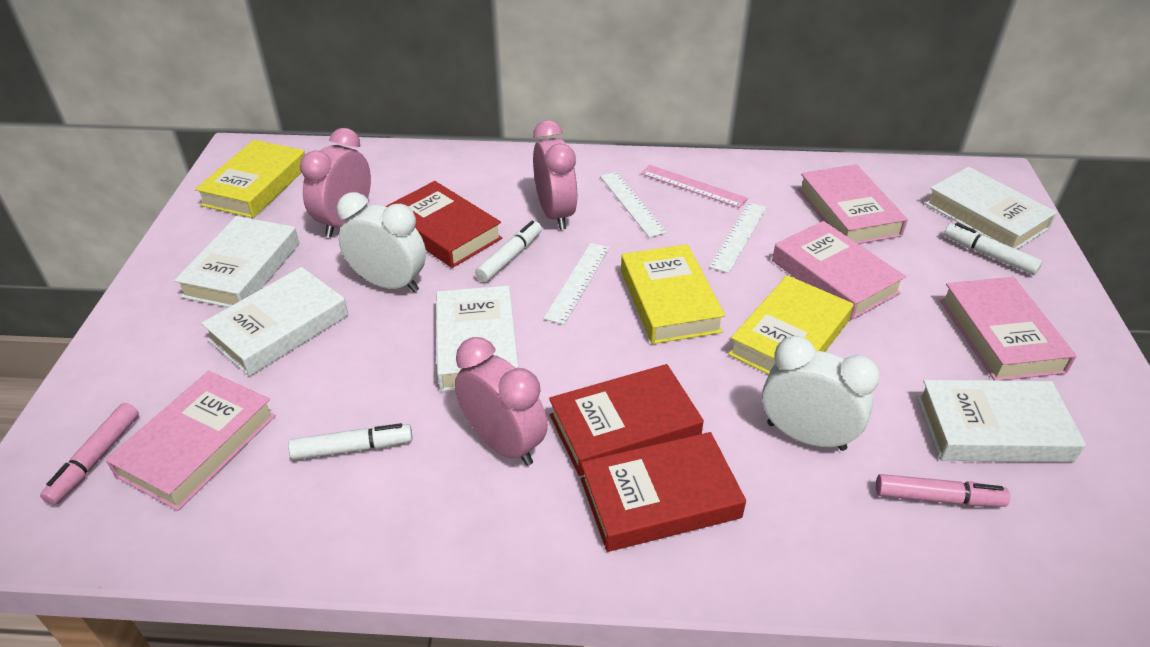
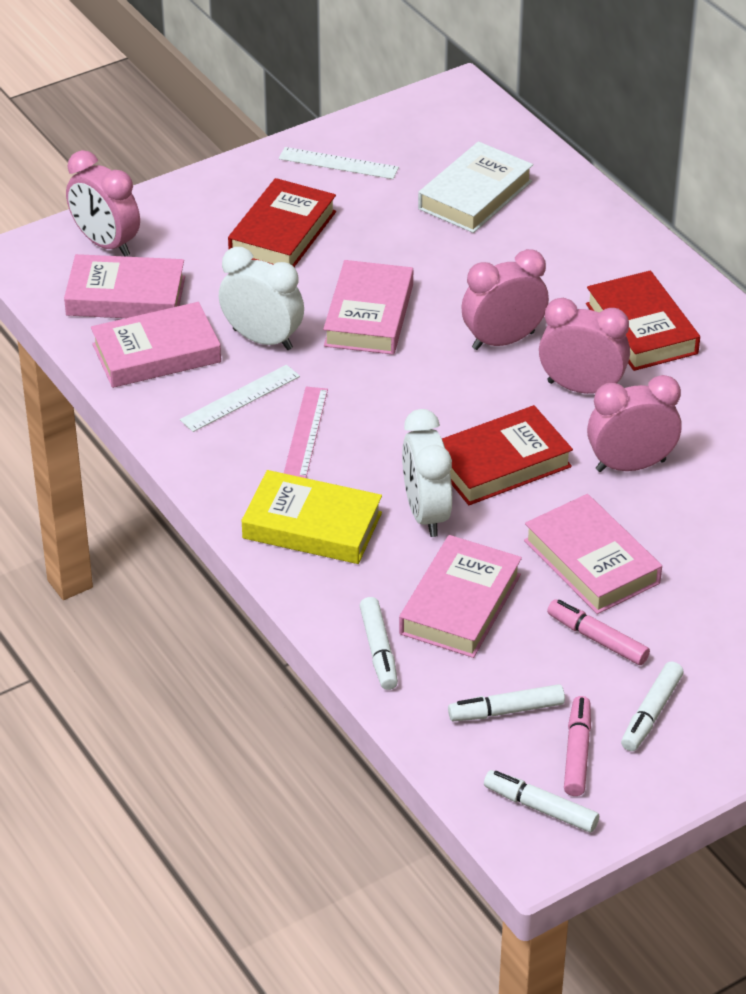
pink book: [105,371,276,511] [772,221,906,320] [798,164,908,244] [940,277,1077,380] = 4 -> [64,254,185,318] [91,302,221,388] [323,260,413,355] [399,535,522,658] [524,494,662,614] = 5
pink clock: [300,128,371,237] [455,337,548,466] [533,120,578,230] = 3 -> [66,150,140,257] [461,249,549,350] [539,298,630,394] [587,375,682,472] = 4
white book: [174,216,299,307] [201,267,348,376] [436,285,518,391] [917,380,1086,462] [925,167,1057,250] = 5 -> [418,141,533,233] = 1
white marker: [288,423,412,460] [475,220,542,282] [944,223,1043,275] = 3 -> [360,597,398,690] [448,684,565,721] [484,770,599,833] [621,661,684,751] = 4
white ruler: [543,243,609,325] [600,172,667,238] [709,202,767,273] = 3 -> [180,365,300,432] [279,147,399,179] = 2
yellow book: [195,140,305,218] [621,244,725,344] [728,275,854,375] = 3 -> [241,470,382,564] = 1

